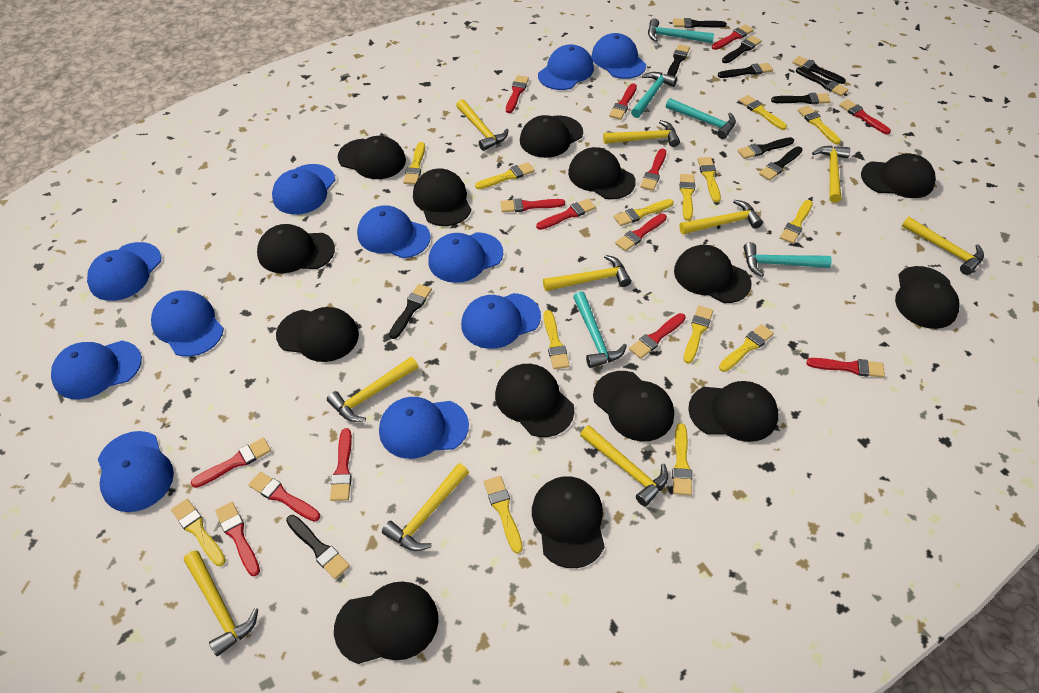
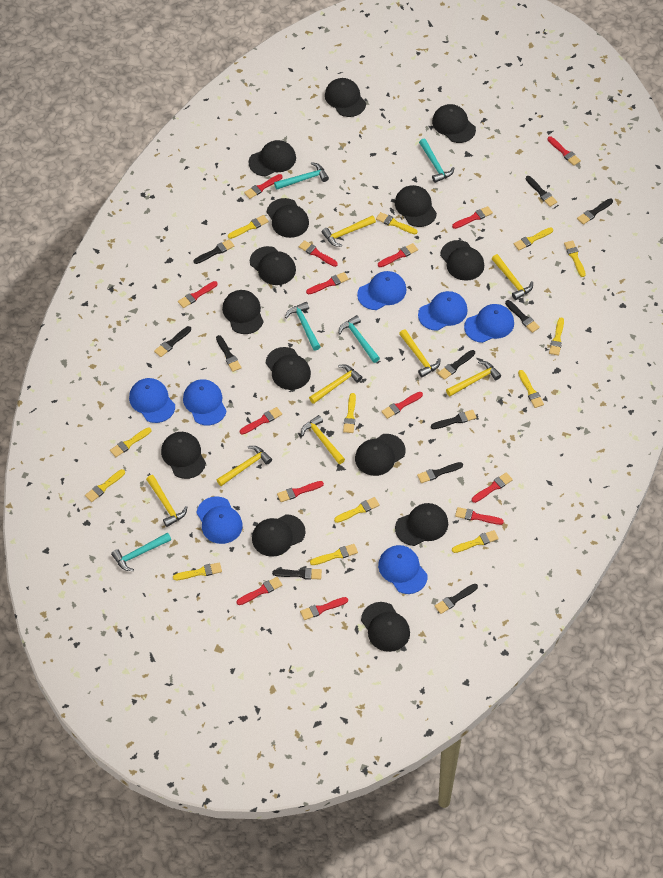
blue cap: [51,341,142,399] [87,242,161,301] [98,431,174,512] [151,290,224,357] [272,164,335,215] [357,205,431,258] [379,397,469,459] [428,232,503,283] [461,293,541,349] [538,44,594,90] [591,33,646,79] = 11 -> [129,378,175,423] [183,379,227,425] [196,496,243,544] [357,271,407,310] [378,545,428,594] [418,291,467,331] [464,304,514,343] = 7
yellow brush: [171,499,226,566] [403,142,425,185] [475,162,535,189] [484,476,523,554] [544,310,570,369] [614,199,674,226] [672,423,692,496] [680,174,695,221] [684,306,713,364] [698,157,721,202] [719,324,774,372] [739,95,787,130] [780,200,813,244] [798,106,841,145] = 14 -> [85,469,125,502] [110,427,151,457] [173,562,222,580] [228,215,269,239] [310,544,358,565] [334,497,380,523] [343,393,356,433] [376,212,418,234] [452,530,499,553] [514,227,553,250] [518,370,544,408] [549,318,564,356] [564,240,586,277] = 13
yellow hammer: [184,551,258,656] [327,357,419,422] [382,463,469,551] [456,99,508,151] [543,255,631,291] [580,425,668,507] [603,120,680,147] [679,200,763,234] [812,146,850,203] [902,217,984,275] = 10 -> [146,475,187,527] [217,446,272,486] [301,415,345,464] [309,365,362,404] [322,215,376,247] [399,329,441,377] [446,361,501,396] [492,254,533,300] = 8

